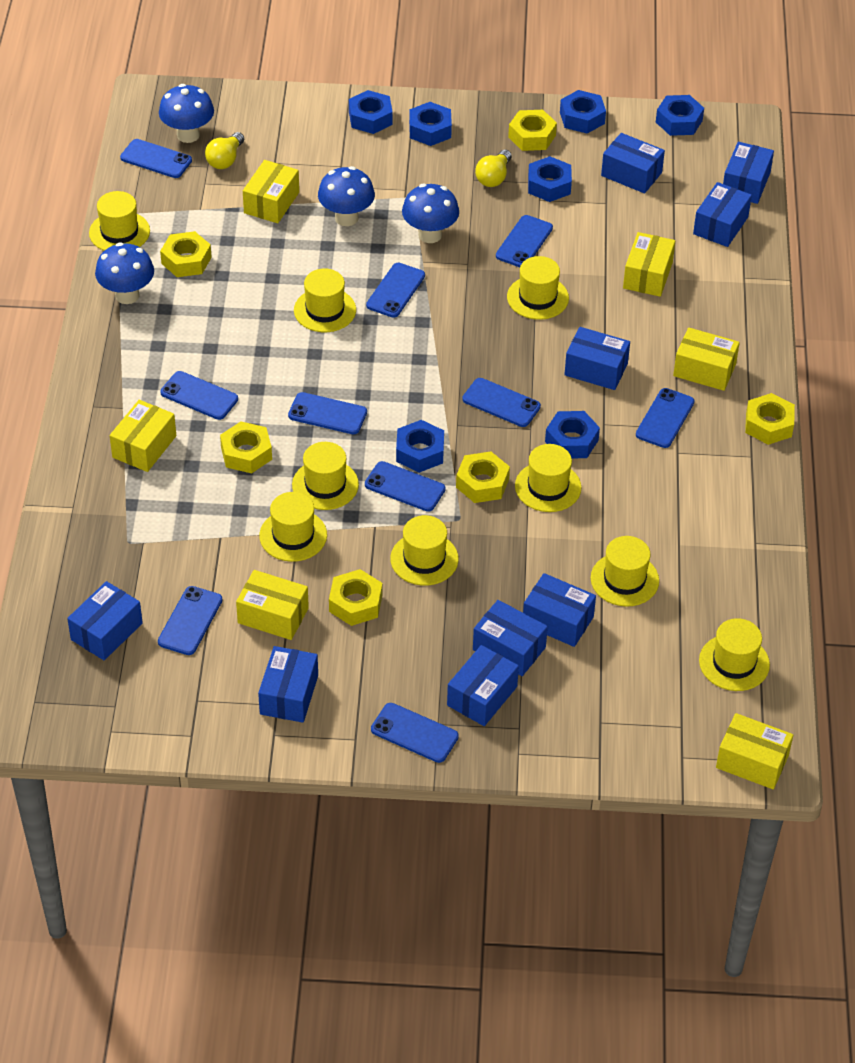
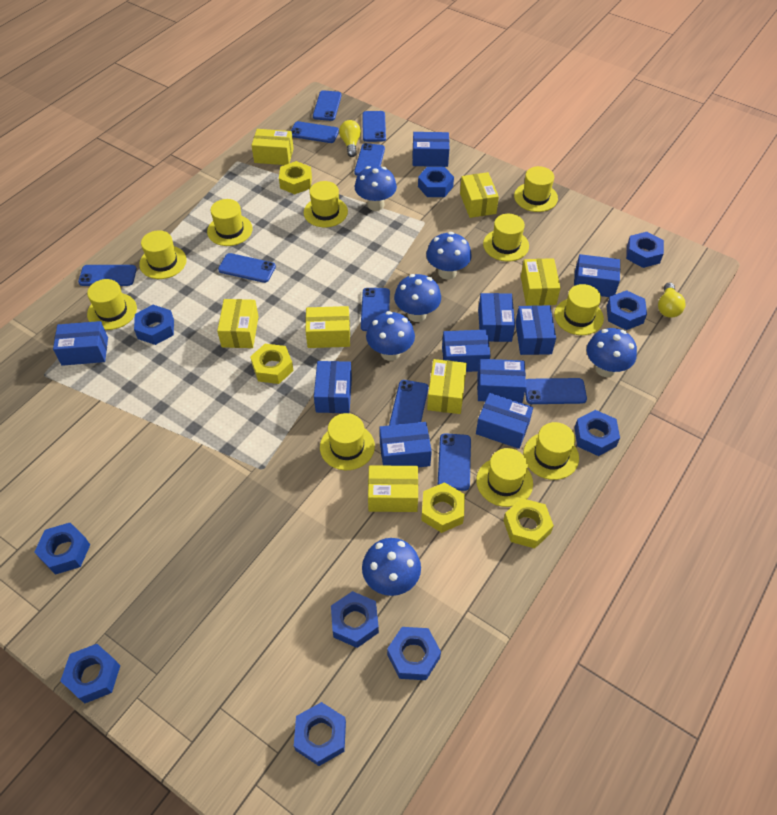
blue box: [67,581,143,660] [258,646,318,723] [447,645,519,726] [473,600,548,676] [523,573,596,647] [564,327,630,390] [601,133,665,194] [693,182,752,247] [723,142,774,204] = 9 -> [53,321,108,366] [314,361,352,413] [379,422,432,467] [412,132,449,167] [442,330,491,372] [476,393,533,449] [477,359,526,403] [478,293,515,342] [515,305,556,355] [574,254,620,297] = 10
blue mushroom: [95,243,154,304] [159,84,214,143] [318,166,375,226] [402,184,459,243] = 4 -> [355,166,397,211] [362,538,421,596] [366,311,415,361] [394,274,441,322] [426,232,472,279] [587,328,637,377] = 6
blue nut: [349,90,393,134] [396,420,444,473] [409,102,452,146] [528,156,572,202] [545,411,600,459] [560,90,606,134] [656,95,704,136] = 7 -> [34,523,90,575] [60,644,120,704] [134,305,174,345] [294,702,346,766] [331,591,379,648] [387,627,441,680] [418,167,454,197] [574,410,620,456] [607,290,647,330] [626,232,664,268] = 10
yellow box: [110,400,176,472] [236,570,309,640] [243,160,299,223] [623,232,675,297] [673,328,740,391] [716,713,793,789] = 6 -> [217,299,259,348] [251,129,294,165] [305,306,350,348] [368,465,418,512] [427,359,467,414] [460,172,499,218] [521,258,561,306] = 7
yellow hat: [89,191,150,251] [259,492,327,562] [292,442,359,510] [294,269,356,332] [390,515,459,586] [507,256,569,320] [515,444,581,512] [591,536,659,607] [699,618,770,691] = 9 -> [87,279,137,330] [139,230,187,279] [207,199,253,246] [304,181,348,227] [320,413,375,470] [476,448,533,507] [483,214,529,262] [514,166,558,212] [523,422,579,480] [554,284,604,335] = 10
yellow nut: [160,231,212,277] [220,421,272,473] [329,569,382,626] [456,451,510,503] [508,110,557,151] [745,393,795,445] = 6 -> [250,344,294,384] [279,161,312,194] [421,482,465,533] [503,498,554,549] = 4

